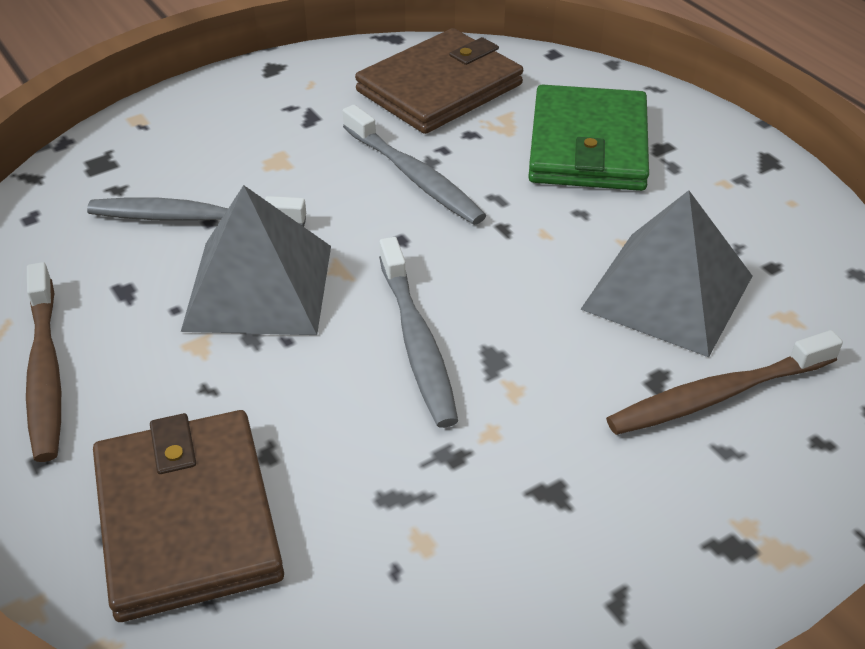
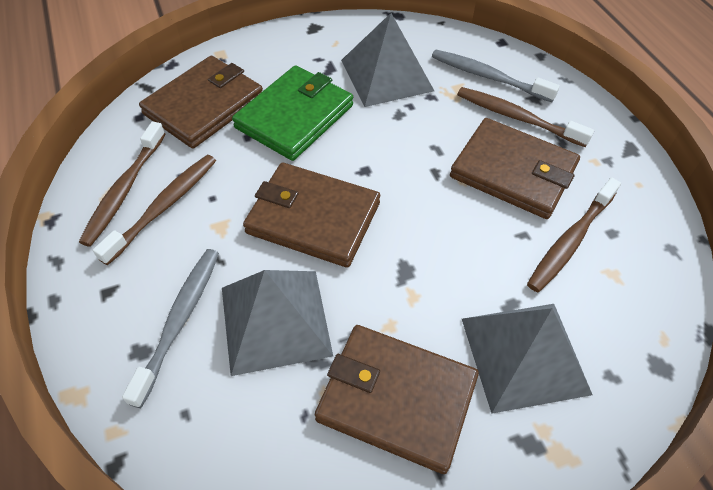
brown toothbrush: [26,262,61,462] [606,330,843,435] = 2 -> [79,121,165,247] [93,155,216,266] [457,87,594,147] [527,177,621,292] = 4
brown wallet: [93,410,284,622] [355,28,523,134] = 2 -> [139,56,263,149] [243,162,380,268] [315,325,479,474] [450,118,580,219] = 4
grey pyramid: [181,185,331,335] [580,190,752,357] = 2 -> [222,270,333,376] [341,13,434,107] [462,304,592,414] = 3
grey toothbrush: [87,196,306,227] [343,105,486,225] [379,237,458,428] = 3 -> [122,249,219,408] [432,50,560,102] = 2

